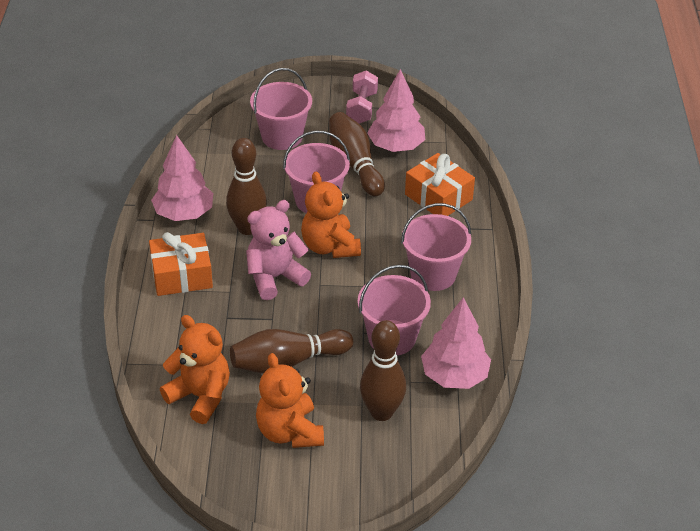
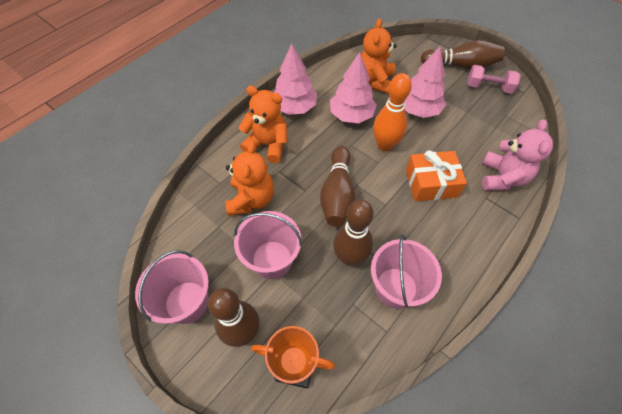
orange bowling pin: none = 0 -> [373,73,412,151] = 1
orange gift: [149,232,213,296] [405,153,475,216] = 2 -> [406,150,467,201] = 1
orange trophy: none = 0 -> [251,326,335,388] = 1
pink bucket: [250,68,312,150] [283,131,350,213] [358,265,431,356] [401,203,471,291] = 4 -> [135,250,209,324] [234,211,302,279] [371,235,442,309] = 3

